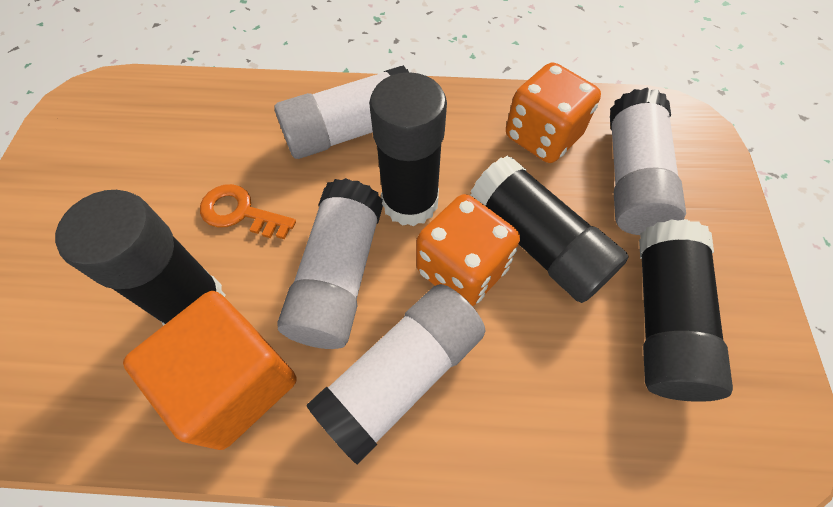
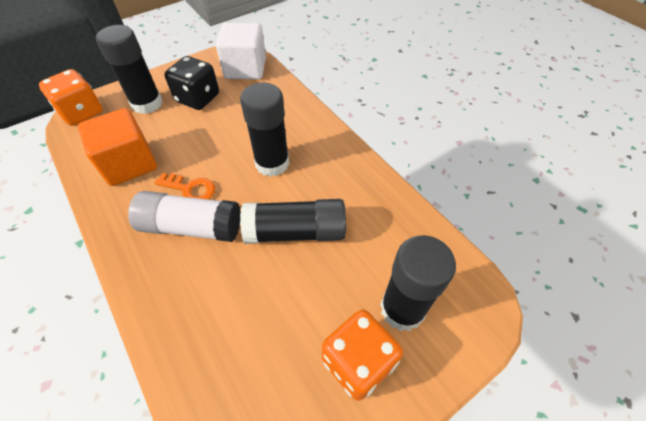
black dice: none = 0 -> [164,56,219,110] = 1
white cube: none = 0 -> [216,23,266,80] = 1
white glue stick: [274,65,409,159] [277,178,383,349] [306,284,486,465] [610,88,686,235] = 4 -> [128,191,241,242] = 1

